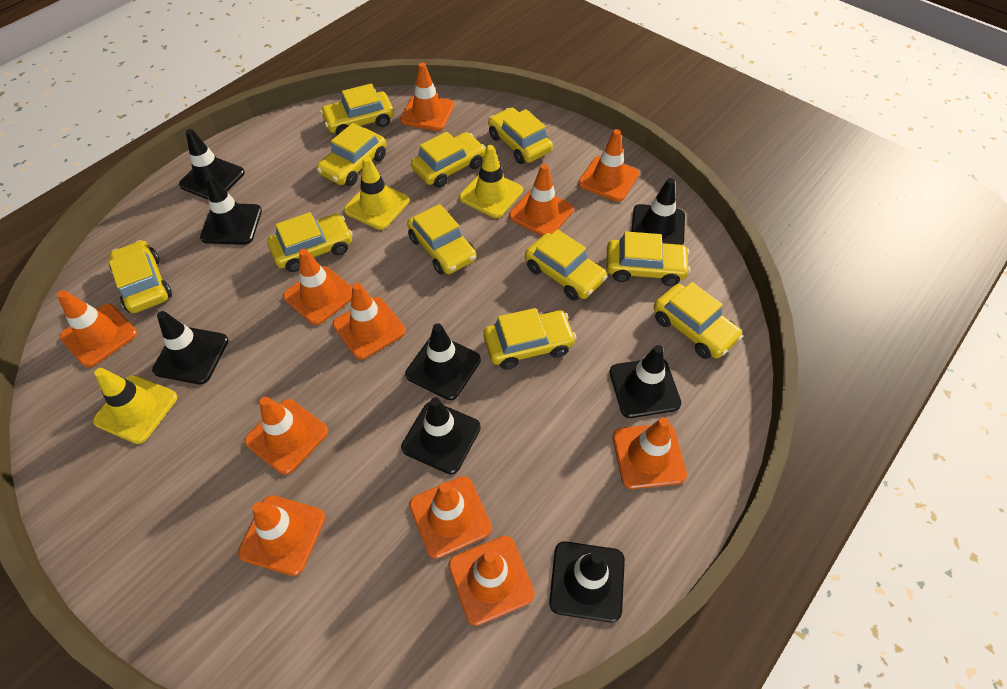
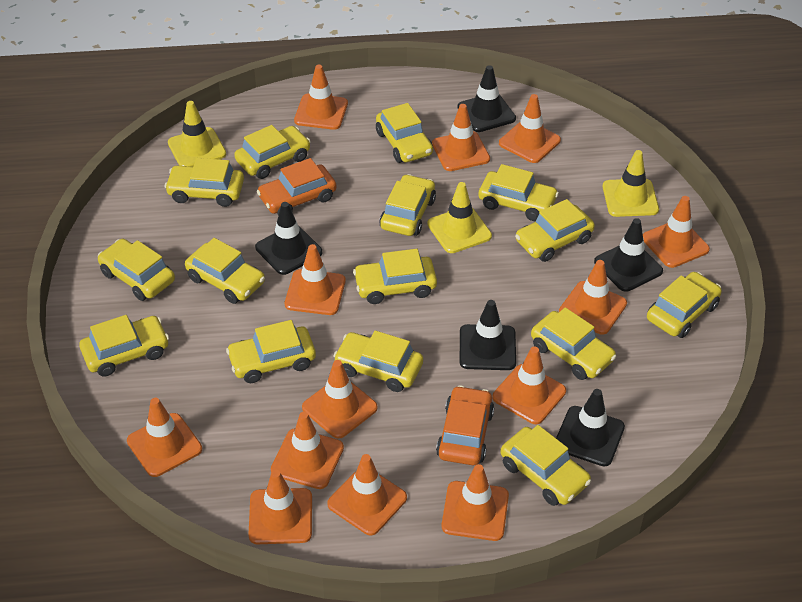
black traffic cone: [152,311,228,384] [179,129,245,199] [200,175,262,245] [401,398,481,474] [405,323,481,400] [549,541,625,623] [609,345,681,418] [631,178,685,245] = 8 -> [255,202,322,275] [457,65,516,132] [460,300,516,370] [556,389,625,467] [594,218,663,292] = 5
orange car: none = 0 -> [257,158,336,215] [436,385,494,465] = 2
orange traffic cone: [57,290,137,368] [238,495,325,576] [244,396,328,475] [283,249,352,325] [333,283,406,360] [400,63,455,131] [409,476,492,559] [448,536,535,626] [509,164,574,236] [578,129,639,202] [613,417,687,489] = 11 -> [127,398,202,477] [248,470,312,544] [271,412,344,489] [285,244,346,315] [294,65,348,130] [302,360,378,439] [327,454,407,536] [432,104,490,171] [442,464,509,541] [492,346,566,424] [499,94,561,163] [559,260,627,334] [643,196,710,268] = 13
yellow car: [109,240,172,313] [267,212,353,272] [317,123,386,186] [320,83,394,135] [407,204,477,275] [411,132,486,188] [483,308,576,370] [488,108,553,164] [525,229,607,301] [606,231,690,286] [654,282,743,359] = 11 -> [79,315,169,377] [98,239,175,301] [165,158,244,207] [185,238,265,304] [226,320,316,383] [234,125,311,179] [334,331,423,392] [353,249,437,304] [376,103,433,163] [379,174,436,236] [478,164,559,221] [501,425,591,506] [515,199,595,262] [531,307,616,380] [647,272,722,338] = 15

